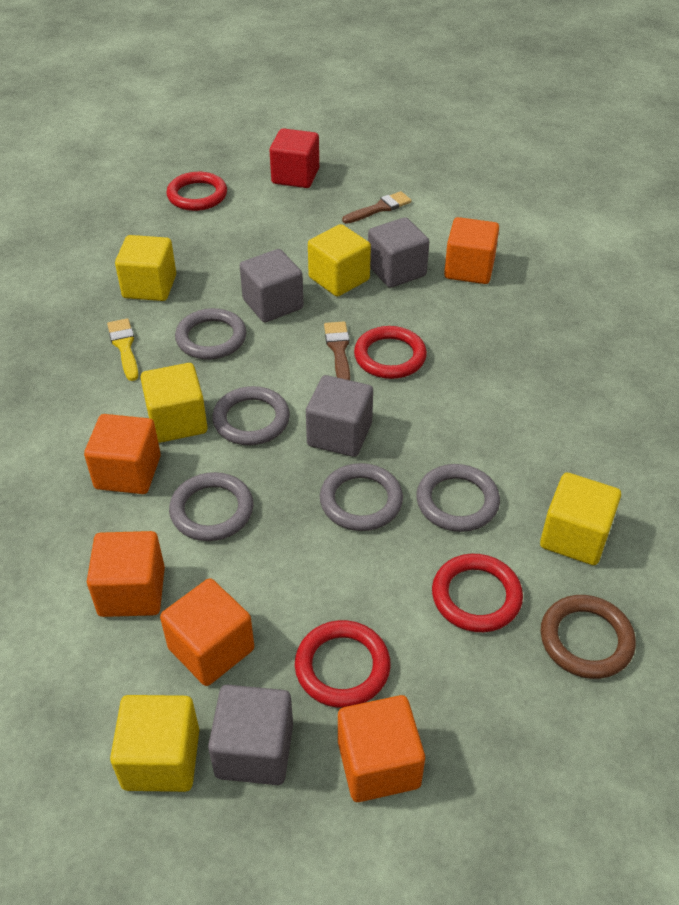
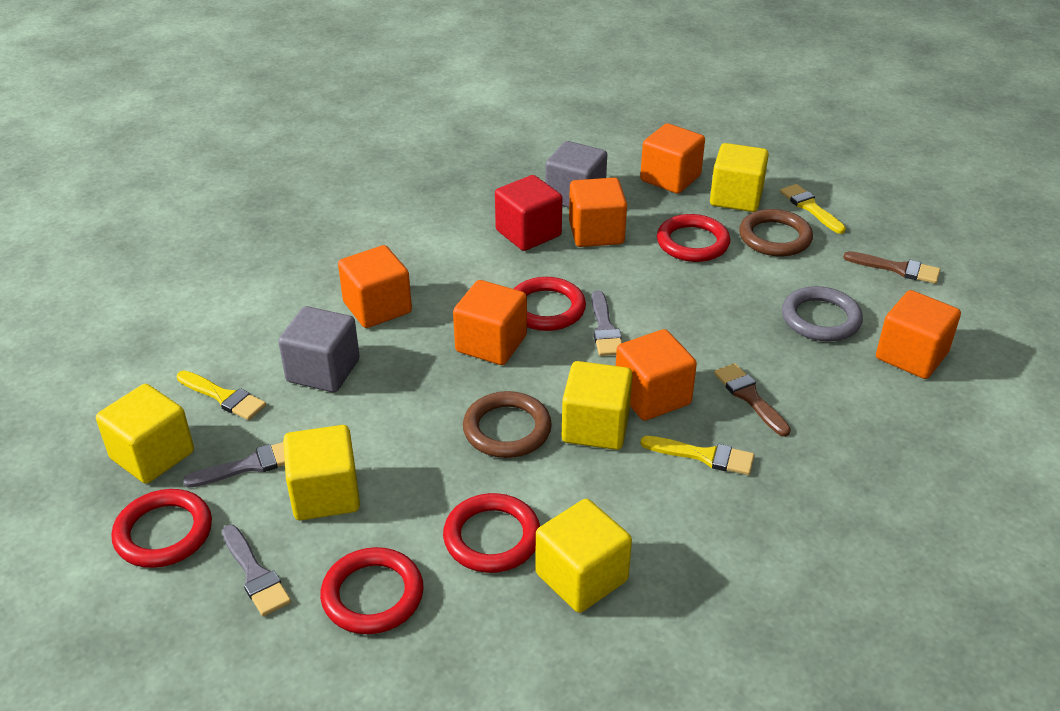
brown ring: [541,595,636,679] = 1 -> [463,391,552,458] [739,209,813,256] = 2
grey brush: none = 0 -> [183,442,285,488] [222,525,291,616] [592,290,622,356] = 3
grey cube: [208,685,293,785] [240,249,304,323] [306,375,373,457] [368,217,429,288] = 4 -> [278,306,360,392] [545,141,607,208] = 2
grey ring: [169,472,253,541] [175,308,247,360] [212,386,290,445] [320,463,403,531] [416,464,500,532] = 5 -> [782,286,863,341] = 1
orange cube: [84,414,161,494] [87,531,165,617] [160,578,254,686] [338,695,425,802] [444,217,499,284] = 5 -> [338,245,412,328] [453,280,527,365] [569,178,627,247] [616,329,697,421] [640,123,705,194] [876,290,961,379] = 6
red ring: [166,172,227,211] [295,620,391,708] [354,326,427,379] [432,554,523,632] = 4 -> [112,489,212,568] [320,547,424,634] [443,493,540,573] [514,277,586,331] [657,214,730,262] = 5
yellow brush: [107,318,138,381] = 1 -> [177,370,266,420] [641,436,754,475] [780,184,846,234] = 3

